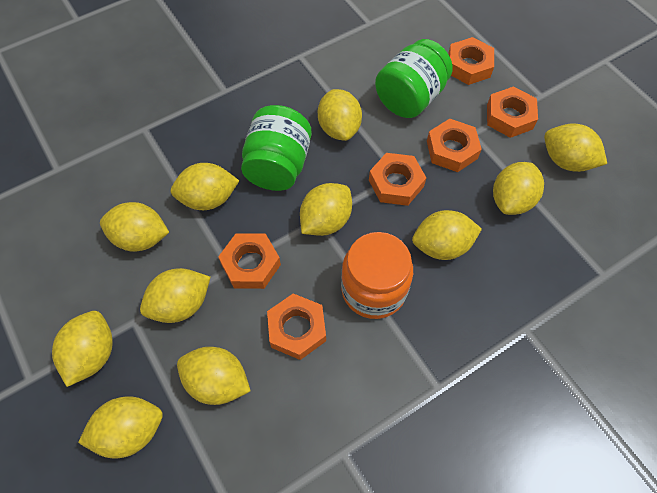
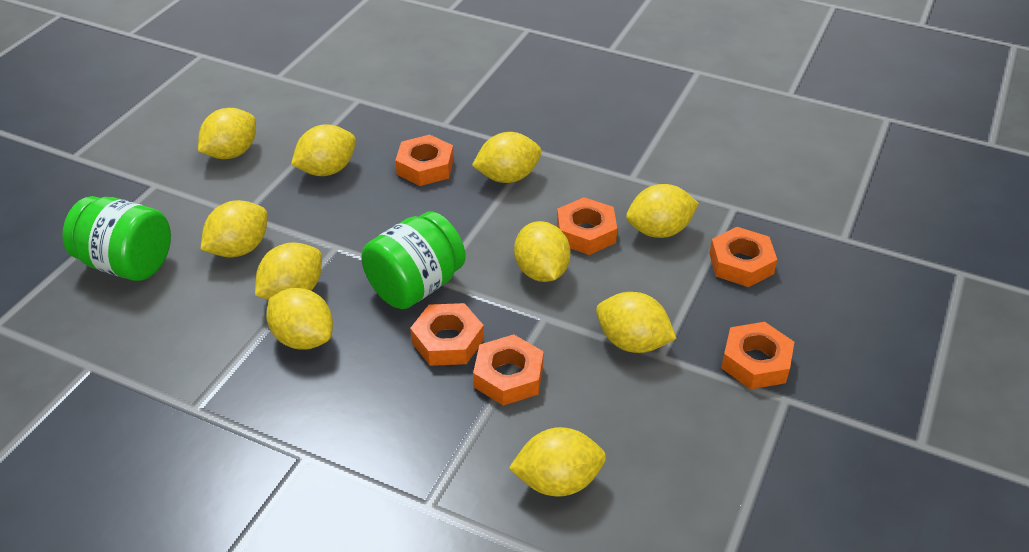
orange jar: [341,232,413,319] = 1 -> none = 0
yellow lemon: [52,311,113,387] [78,396,163,458] [100,202,169,252] [140,268,210,323] [171,163,239,210] [177,347,251,405] [300,183,352,236] [318,89,362,141] [412,210,482,260] [493,162,544,215] [544,124,607,172] = 11 -> [198,108,256,159] [200,200,268,258] [255,242,322,300] [266,288,333,350] [291,125,356,176] [472,132,542,183] [509,427,606,497] [514,221,571,282] [596,292,677,353] [626,184,699,238] = 10

